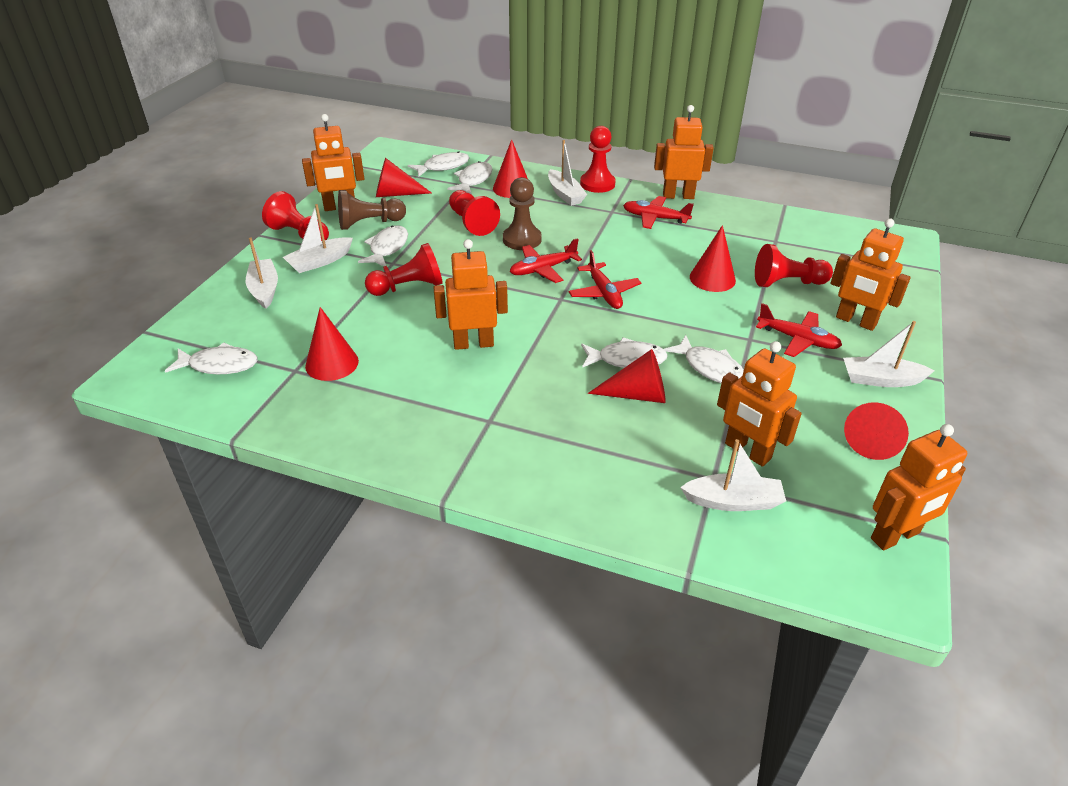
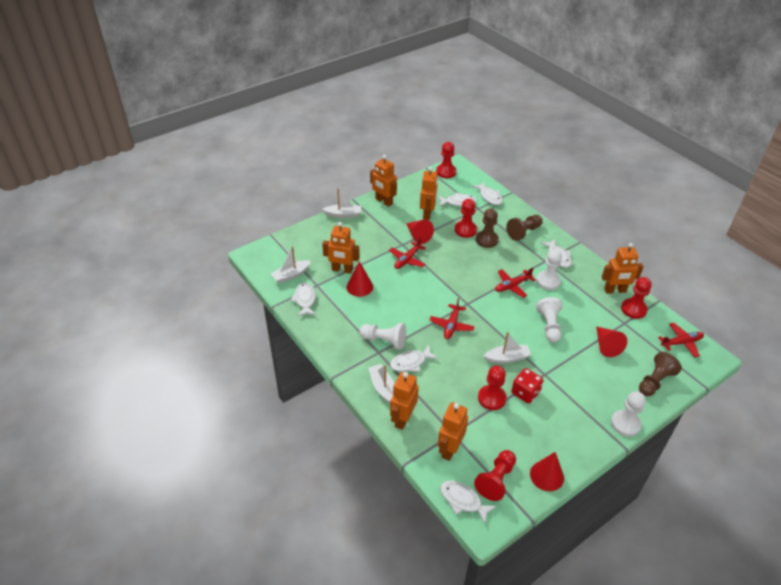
brown pawn: [338,190,406,230] [503,177,542,250] = 2 -> [476,208,499,248] [506,215,543,241] [639,352,682,396] = 3
red cone: [305,307,359,381] [376,158,431,197] [493,139,528,198] [588,349,666,403] [690,225,736,292] [844,402,909,460] = 6 -> [347,261,373,297] [406,220,434,244] [530,452,564,491] [596,326,627,357] = 4
red dice: none = 0 -> [511,368,544,403] = 1
white boat: [245,237,278,309] [283,204,353,273] [548,140,587,206] [680,439,786,511] [843,321,935,387] = 5 -> [271,246,311,283] [322,188,361,218] [369,364,394,404] [484,332,531,363] = 4
white pawn: none = 0 -> [359,323,406,350] [536,249,562,290] [536,297,563,343] [611,391,646,437] = 4

